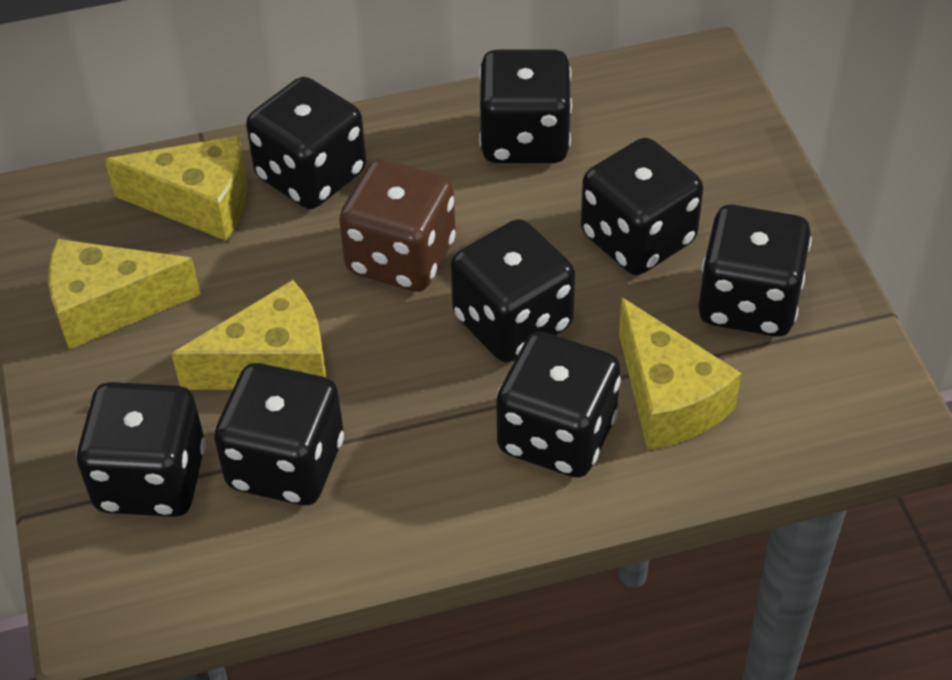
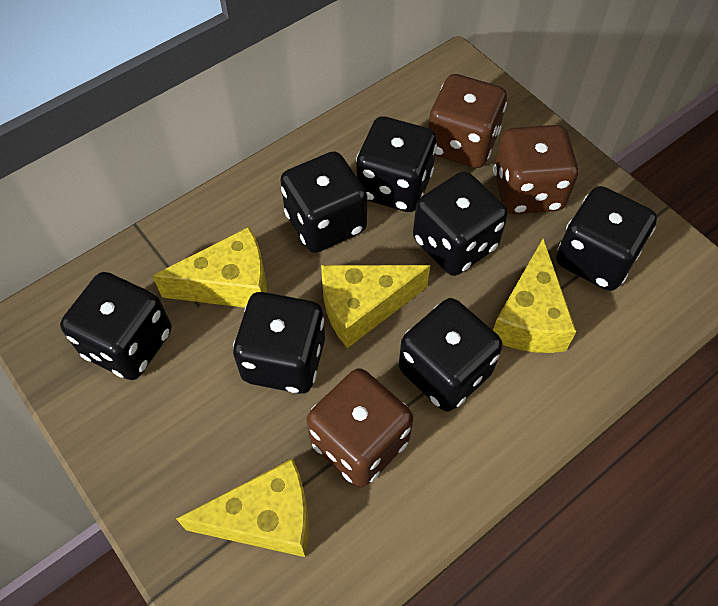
black dice: [76,382,206,517] [214,363,344,505] [246,77,366,209] [451,219,575,362] [479,50,572,163] [496,332,621,478] [581,138,703,275] [698,205,812,337] = 8 -> [60,272,172,380] [233,292,325,394] [280,151,367,253] [356,116,437,212] [399,298,503,412] [413,171,508,276] [556,186,657,291] = 7
brown dice: [339,159,456,292] = 1 -> [307,368,413,487] [428,74,507,168] [493,125,578,214] = 3

